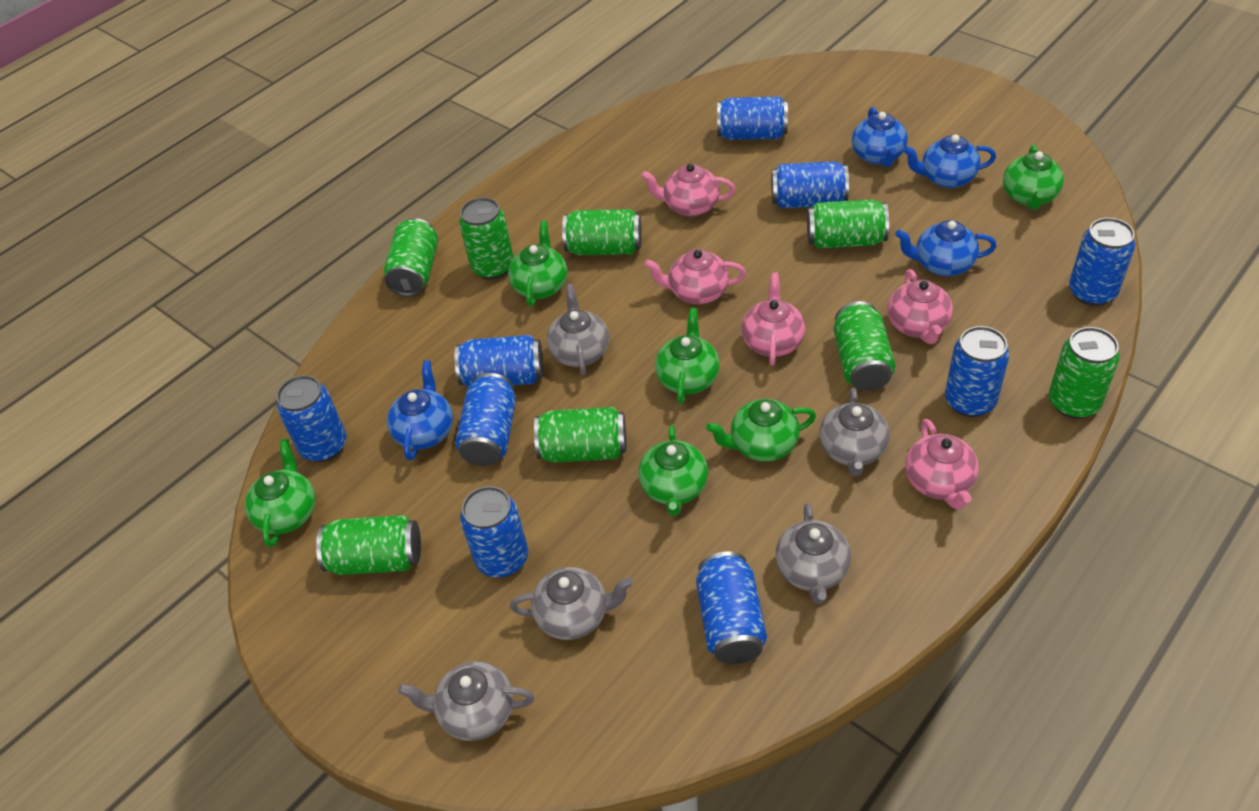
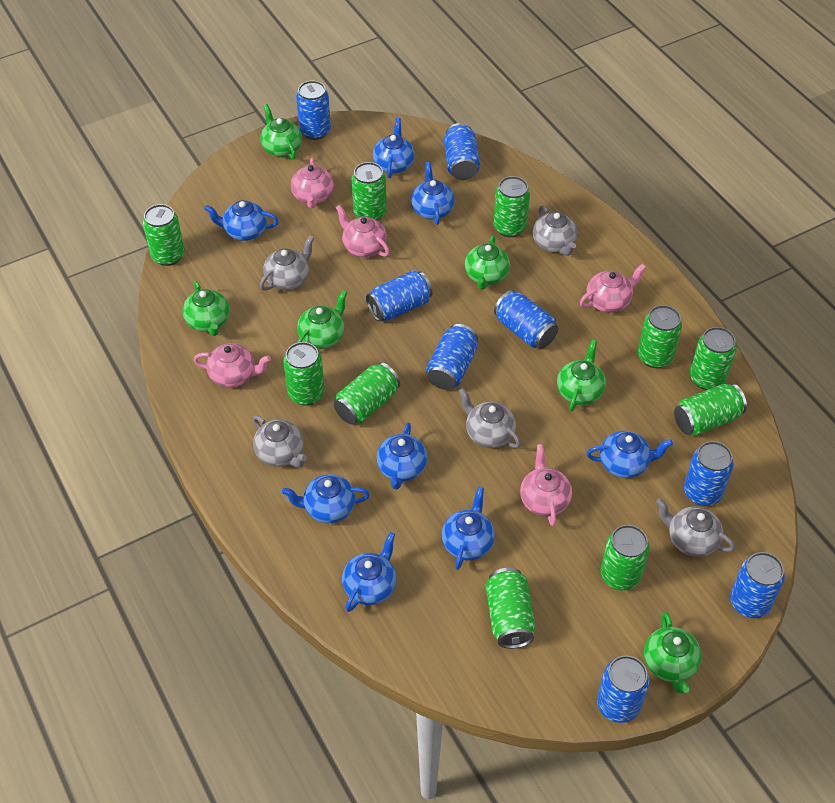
blue can: [277,375,347,462] [454,335,543,386] [455,373,516,466] [460,486,528,578] [696,552,767,664] [717,97,788,140] [771,161,849,208] [945,326,1009,417] [1069,218,1135,306] = 9 -> [296,81,331,140] [366,270,432,322] [426,324,478,390] [444,123,480,180] [494,290,558,349] [597,655,649,723] [684,441,734,506] [730,552,785,618] = 8
blue teapot: [387,360,453,460] [852,107,908,167] [895,220,997,276] [903,134,996,188] = 4 -> [204,200,279,241] [282,474,370,523] [342,532,396,612] [373,118,415,178] [376,423,427,490] [411,162,455,225] [442,487,495,570] [586,431,673,478] = 8
green can: [316,515,421,575] [384,218,438,296] [459,197,514,280] [534,407,626,463] [562,209,642,255] [807,199,889,248] [833,301,896,391] [1049,327,1120,419] = 8 -> [143,204,185,266] [283,342,325,406] [334,362,400,425] [352,162,387,221] [485,568,536,649] [494,176,530,237] [600,525,650,591] [638,305,682,368] [674,383,747,436] [690,327,737,390] = 10

